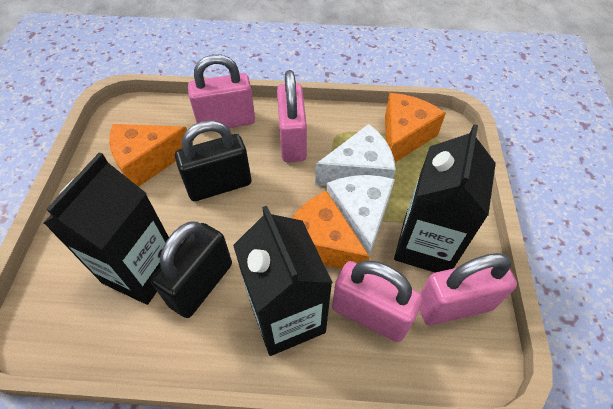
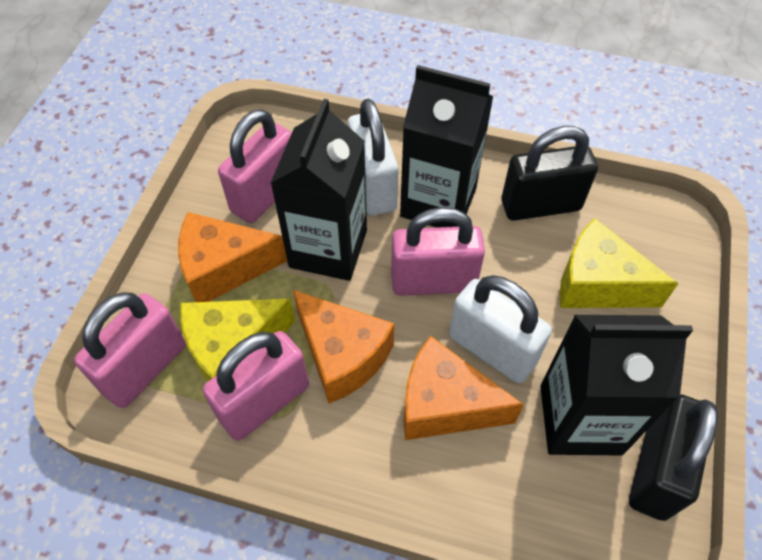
white cheese: [315,124,396,186] [327,175,395,256] = 2 -> none = 0
white padlock: none = 0 -> [348,99,399,216] [449,275,552,383] = 2
yellow cheese: none = 0 -> [180,298,295,382] [559,218,679,308] = 2

